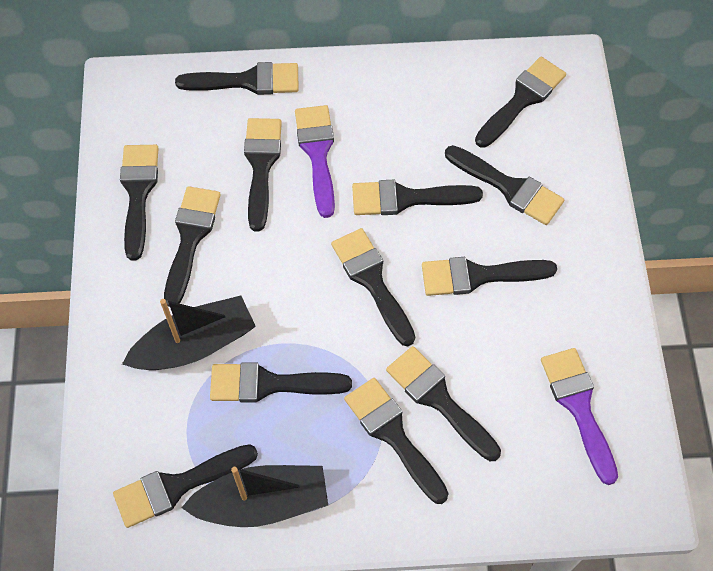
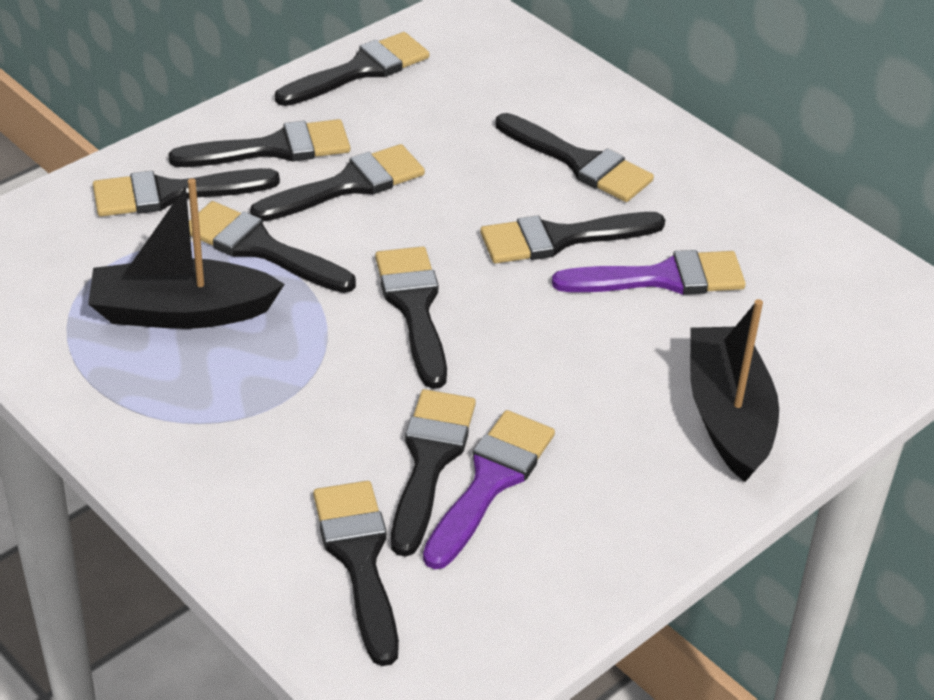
black brush: [113,444,258,528] [120,145,159,261] [164,186,221,307] [175,62,299,95] [210,363,352,402] [244,118,282,231] [331,228,415,346] [344,378,449,504] [352,180,483,215] [386,346,501,461] [422,257,557,296] [445,145,564,225] [475,57,566,147] = 13 -> [93,168,280,217] [168,119,350,167] [189,201,356,293] [250,144,425,221] [275,32,430,106] [313,481,399,666] [375,246,447,389] [391,389,476,557] [480,212,665,263] [496,113,654,202] = 10

